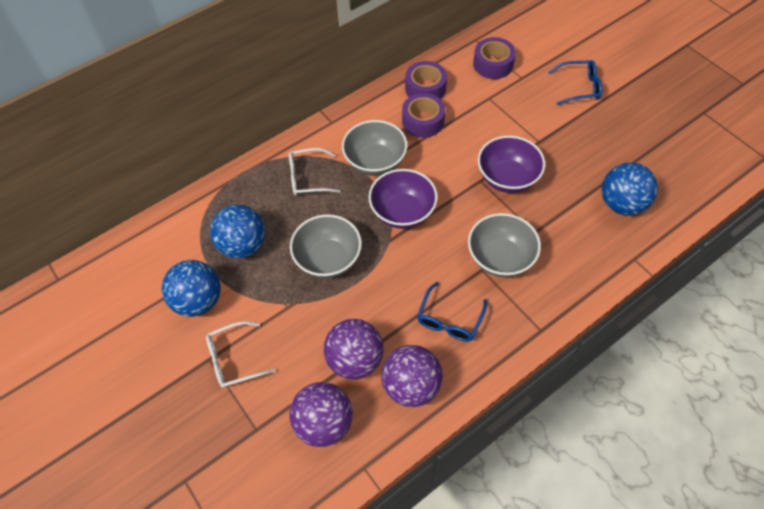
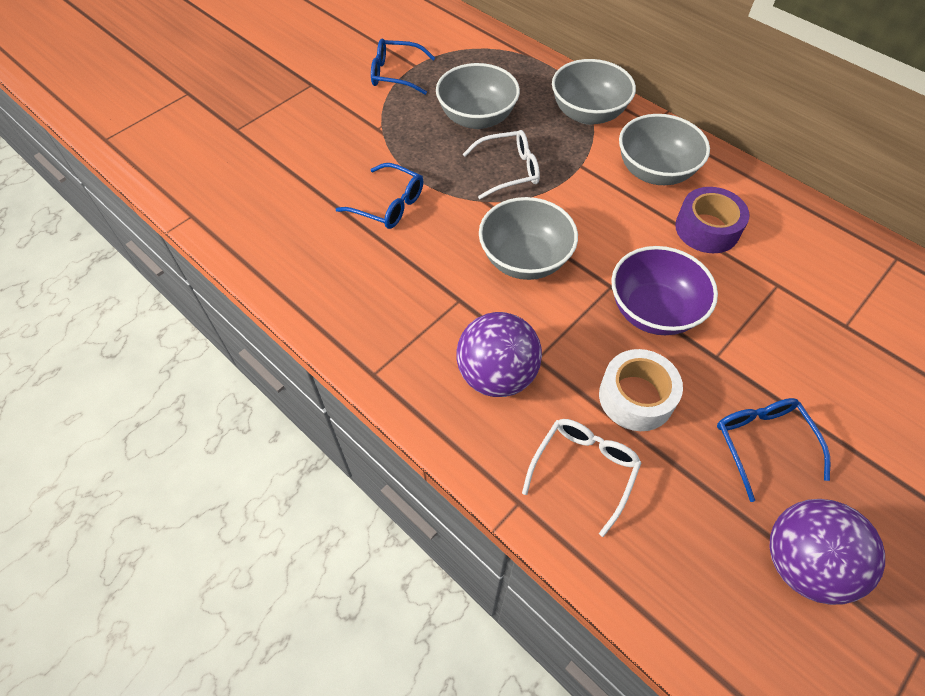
blue ball: [162,260,221,317] [210,205,265,259] [602,162,658,216] = 3 -> none = 0
blue glasses: [417,282,487,342] [548,60,602,105] = 2 -> [336,163,424,229] [371,38,435,95] [717,398,830,502] = 3
grey bowl: [290,214,362,278] [342,120,407,176] [468,213,541,277] = 3 -> [436,63,520,129] [479,197,578,280] [552,59,636,125] [619,114,710,185] = 4
purple ball: [289,382,353,447] [324,319,384,380] [381,345,443,407] = 3 -> [456,312,542,397] [769,499,885,605] = 2
purple bowl: [369,169,438,229] [478,136,545,193] = 2 -> [611,246,718,335] = 1
purple tape: [402,93,445,138] [405,61,447,99] [473,37,516,79] = 3 -> [675,187,750,253] = 1
white tape: none = 0 -> [599,349,683,431] = 1

